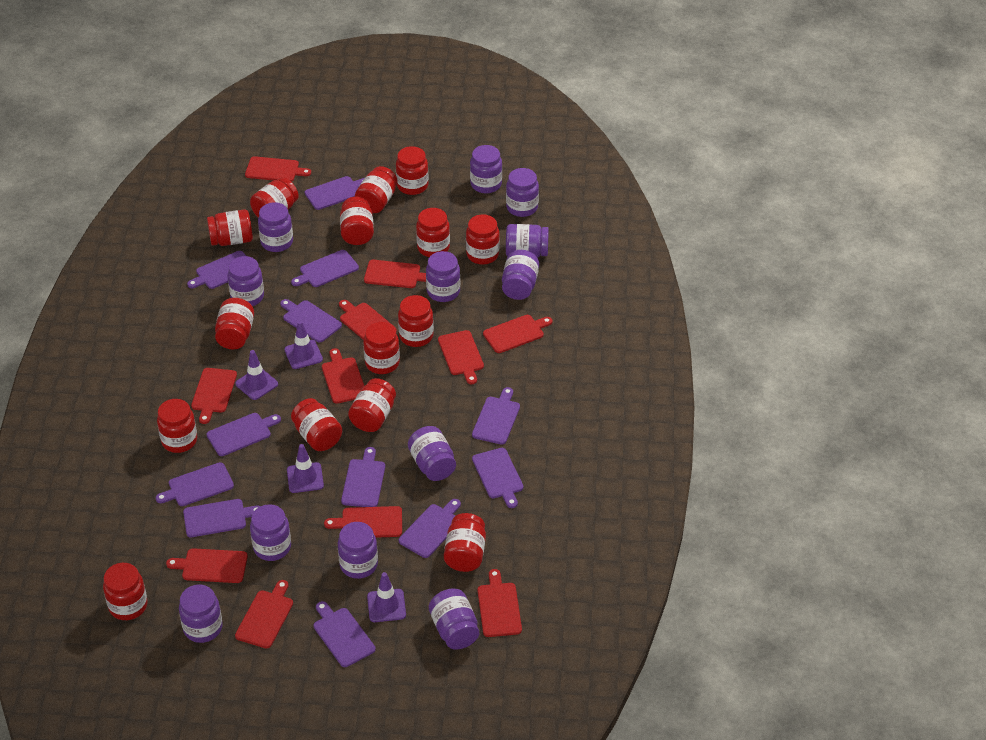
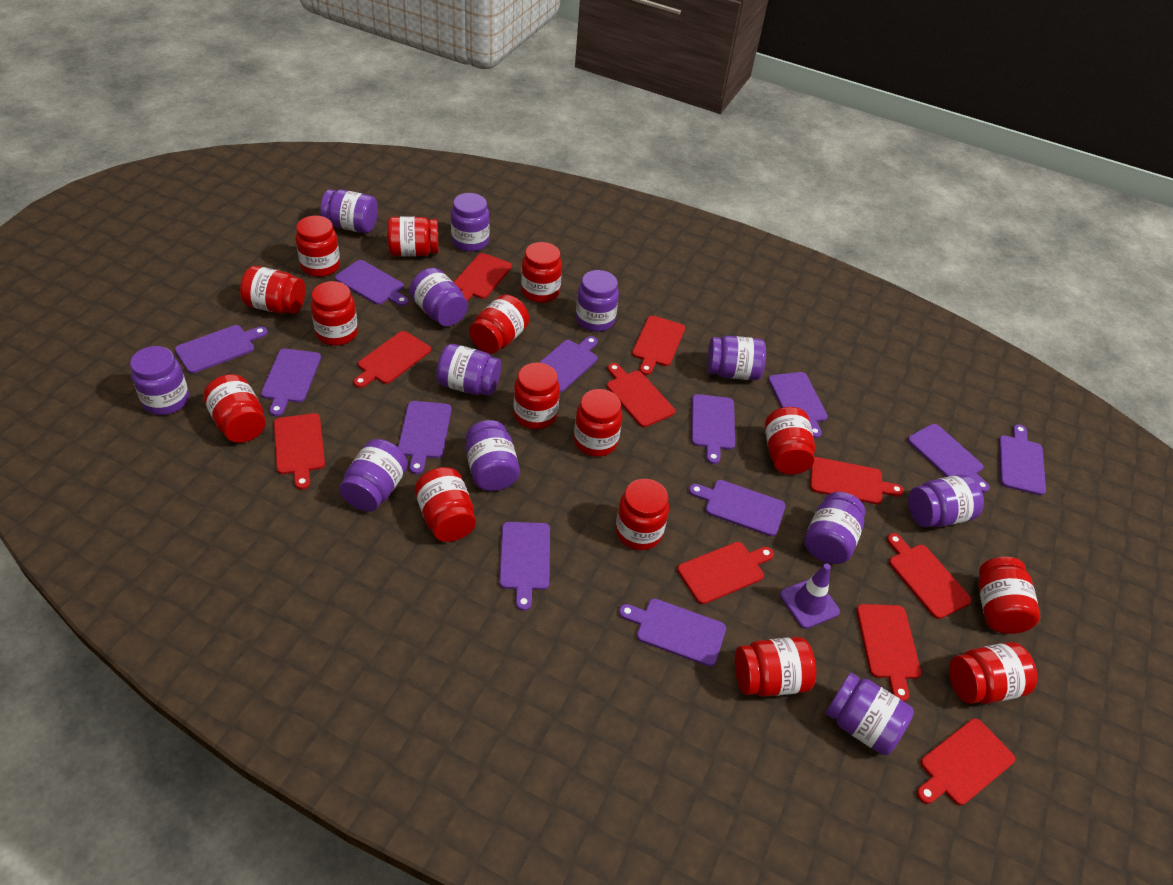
purple traffic cone: [235,350,278,400] [284,321,323,369] [287,444,324,493] [367,572,406,622] = 4 -> [780,563,840,629] = 1
red cutting board: [166,548,248,583] [191,368,237,424] [235,580,293,648] [245,156,311,182] [322,348,364,404] [324,506,402,538] [339,300,397,340] [364,260,426,288] [438,330,484,384] [478,569,522,637] [483,315,552,353] = 11 -> [274,413,325,490] [353,331,431,388] [454,253,512,302] [607,363,675,427] [632,316,685,375] [677,542,774,604] [810,457,904,504] [856,604,921,702] [887,533,972,619] [917,718,1015,806] = 10

